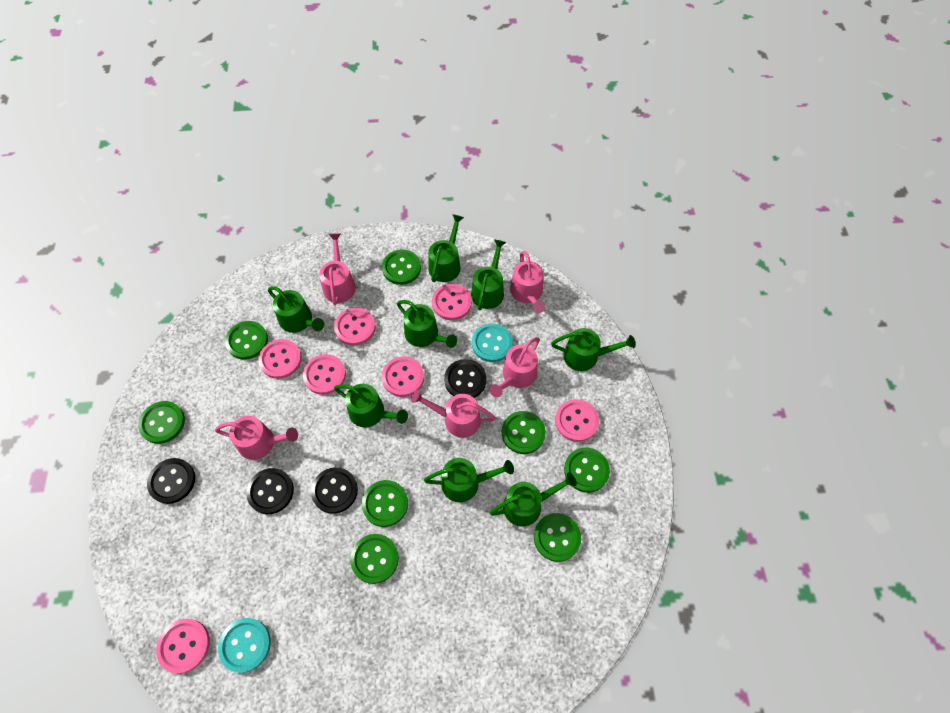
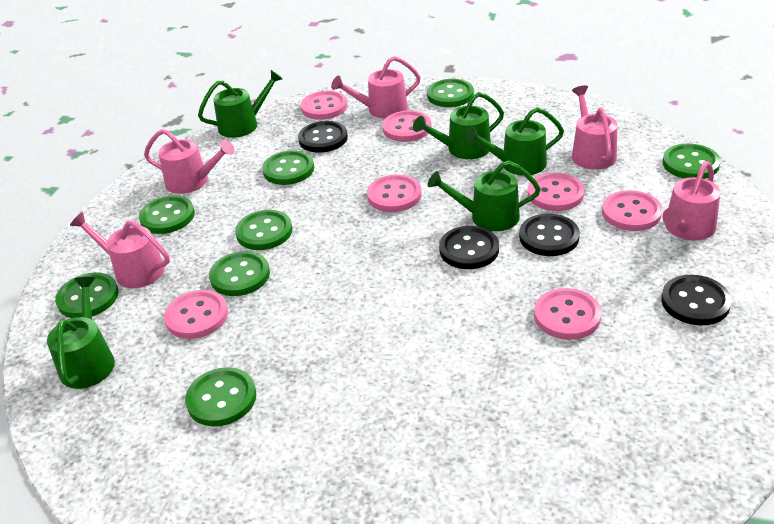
green watering can: [268,286,324,333] [334,384,408,428] [397,300,457,348] [424,458,514,502] [428,214,464,282] [471,239,506,310] [490,473,577,527] [551,328,636,371] = 8 -> [47,277,115,389] [198,70,283,138] [413,92,504,159] [428,161,541,231] [465,107,564,176] = 5
turquoise button: [218,618,271,673] [472,323,513,362] = 2 -> none = 0

